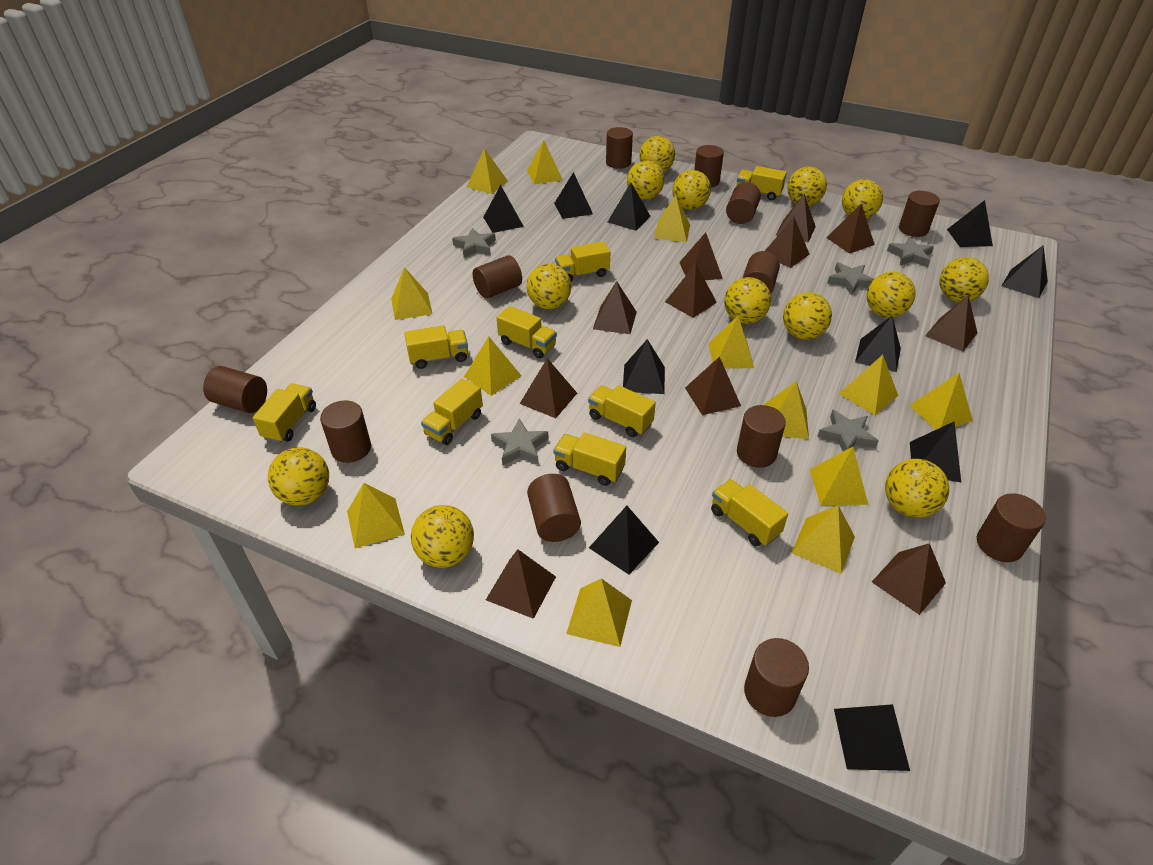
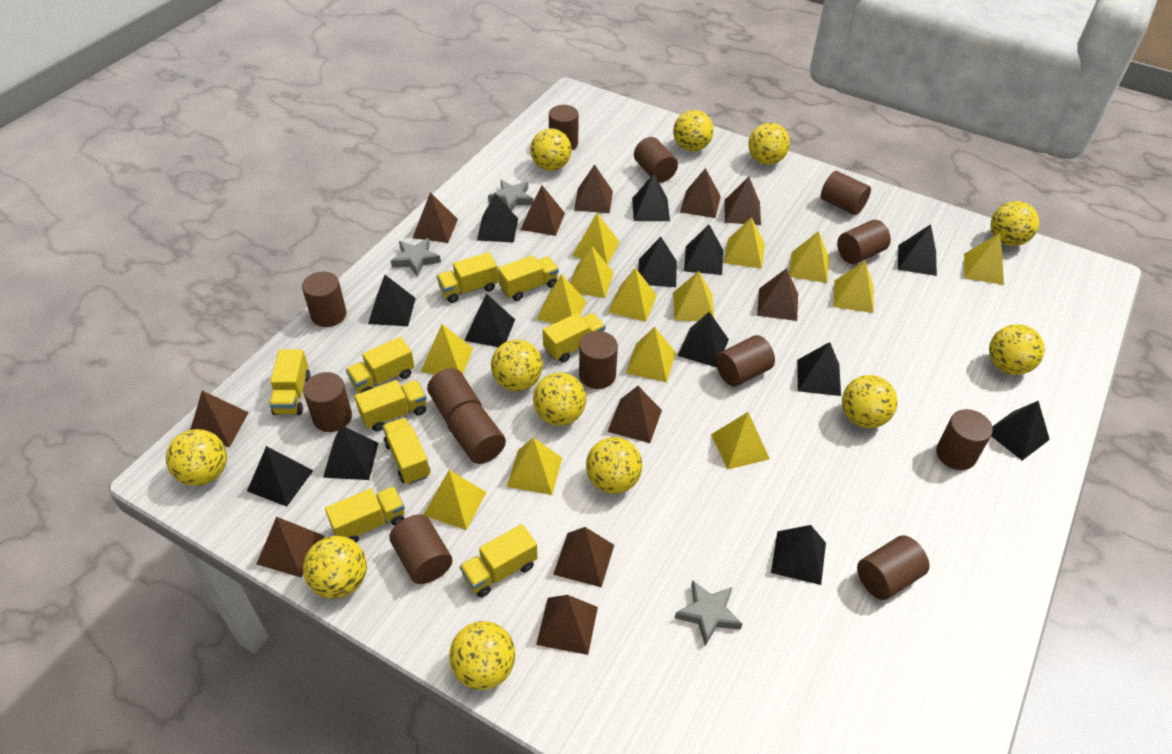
black pyramid: [483,185,524,233] [554,172,593,219] [589,506,659,574] [608,183,650,231] [623,339,665,394] [834,704,910,771] [855,316,901,372] [910,422,961,482] [947,200,993,247] [1002,245,1048,298] = 10 -> [247,446,313,507] [323,425,378,480] [368,275,416,326] [464,294,515,347] [477,193,518,243] [632,174,670,221] [638,237,677,287] [678,312,729,368] [684,225,723,275] [771,525,826,585] [797,342,841,396] [898,224,937,276] [991,401,1050,461] = 13
brown cylinder: [203,366,267,413] [320,400,371,463] [473,255,522,299] [527,474,581,542] [606,127,633,169] [694,145,724,188] [726,182,761,224] [737,405,786,468] [743,251,780,294] [744,638,809,717] [899,191,940,237] [977,493,1046,562] = 12 -> [302,272,347,327] [303,372,352,432] [389,514,452,584] [427,368,482,423] [447,402,506,464] [549,105,579,151] [579,331,618,389] [634,137,678,183] [716,335,775,387] [821,171,871,215] [837,220,891,264] [857,535,930,600] [936,409,993,470] = 13
grey star: [452,228,496,258] [491,418,549,466] [817,409,878,451] [827,262,874,295] [887,237,934,267] = 5 -> [391,238,441,277] [488,180,533,211] [675,580,742,646] = 3
yellow ball: [268,447,329,506] [411,505,474,568] [526,264,571,309] [627,160,664,200] [639,136,675,172] [673,170,711,210] [724,277,771,324] [783,292,832,340] [787,166,827,206] [842,179,883,219] [867,272,916,318] [885,459,949,518] [940,257,989,302] = 13 -> [166,429,227,486] [303,536,367,599] [449,621,515,690] [491,340,543,391] [530,128,572,171] [533,372,586,426] [586,437,642,494] [673,110,714,151] [748,123,790,165] [842,375,898,428] [989,324,1045,375] [991,201,1039,246] = 12
yellow pyramid: [347,483,405,548] [391,267,432,320] [464,336,521,396] [467,148,508,194] [527,140,563,184] [566,578,632,647] [654,195,690,242] [708,316,754,369] [763,381,809,439] [791,505,855,574] [810,447,868,505] [839,355,898,415] [909,373,973,430] = 13 -> [421,324,473,374] [424,470,486,530] [507,438,562,495] [536,274,586,324] [570,245,614,298] [572,213,619,265] [608,268,657,322] [626,327,676,382] [673,271,715,321] [711,412,770,469] [724,217,765,269] [789,231,829,283] [833,261,874,313] [964,233,1004,285] = 14

